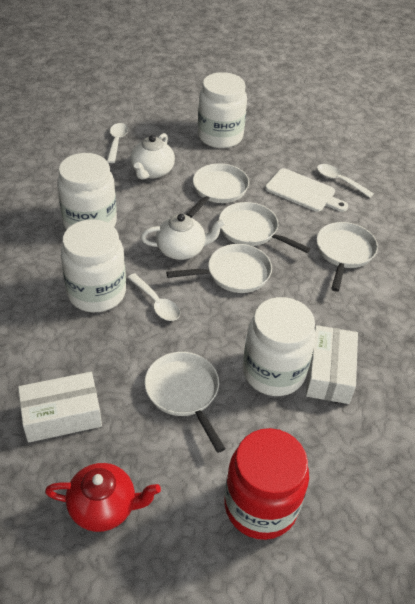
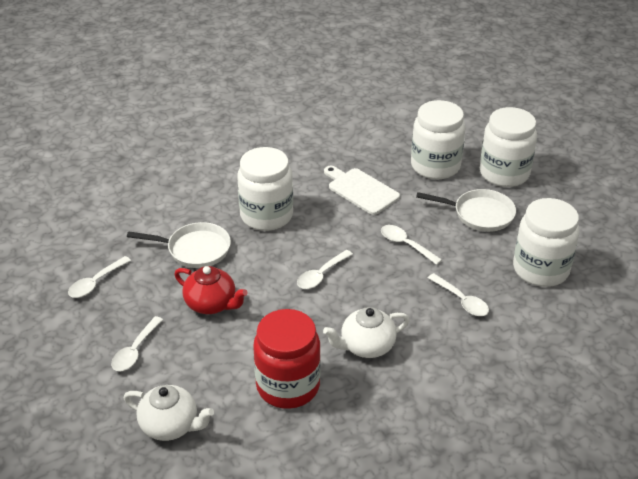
white box: [18,372,102,443] [306,325,358,404] = 2 -> none = 0
white pan: [145,352,226,453] [166,244,272,293] [186,163,249,218] [219,202,311,253] [317,222,378,292] = 5 -> [127,222,231,268] [416,189,516,232] = 2
white spoon: [107,123,128,163] [128,273,180,321] [317,164,374,198] = 3 -> [68,256,131,298] [111,316,163,371] [297,250,353,289] [381,225,442,265] [428,273,489,316] = 5

